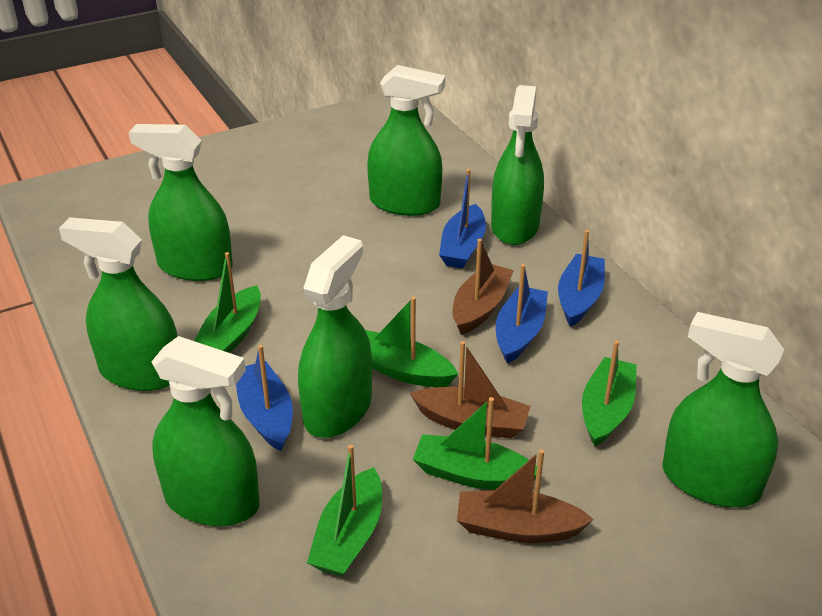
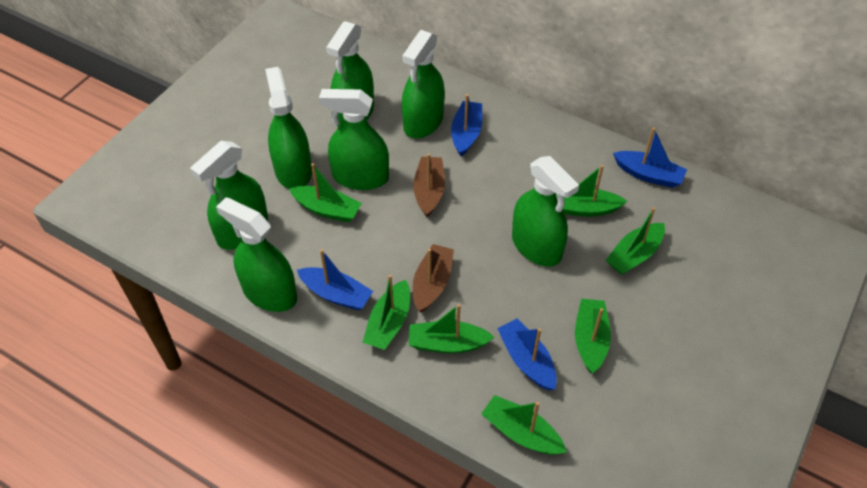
brown boat: [410,341,530,439] [453,239,514,335] [457,449,594,543] = 3 -> [413,153,445,217] [413,244,454,313] = 2
green boat: [194,252,261,353] [307,445,382,577] [365,297,458,387] [413,397,543,490] [582,340,637,447] = 5 -> [289,163,362,222] [363,275,410,350] [409,304,494,354] [481,395,567,455] [556,165,627,217] [575,299,611,374] [606,207,665,275] = 7

